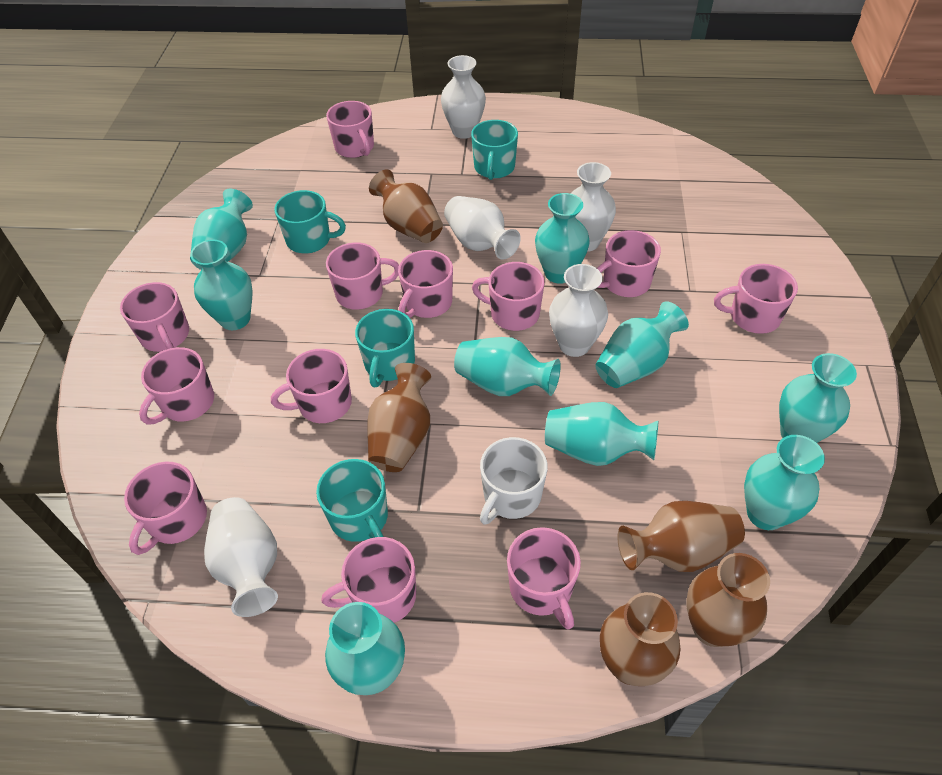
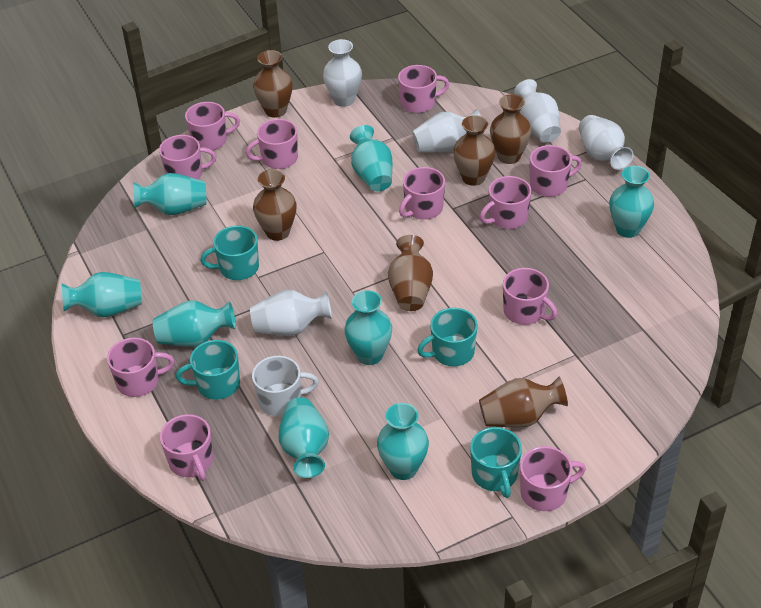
brown vase: [367,363,431,472] [369,170,443,243] [600,592,681,686] [617,501,745,572] [686,553,770,647] = 5 -> [253,50,293,118] [253,169,296,241] [388,235,433,311] [453,115,495,186] [479,377,568,428] [490,94,531,164] = 6
pink mug: [120,282,189,352] [124,462,207,555] [139,347,214,424] [271,349,352,423] [321,537,416,623] [326,101,374,158] [326,242,399,310] [398,250,453,318] [472,262,545,331] [507,527,581,630] [597,230,661,297] [714,264,798,334] = 12 -> [107,338,174,397] [159,135,216,179] [160,414,213,481] [185,102,240,151] [246,119,298,169] [398,65,449,113] [399,167,445,220] [480,176,532,229] [503,268,557,325] [520,446,586,511] [530,145,582,197] = 11
turquoise vase: [190,189,253,270] [190,240,253,330] [325,602,405,695] [454,337,561,396] [535,193,590,284] [545,402,658,466] [595,302,689,388] [744,435,825,530] [779,353,857,443] = 9 -> [62,272,142,317] [133,173,206,215] [153,300,236,347] [279,397,329,478] [344,290,392,365] [350,125,392,192] [377,403,429,480] [609,166,654,238] = 8

